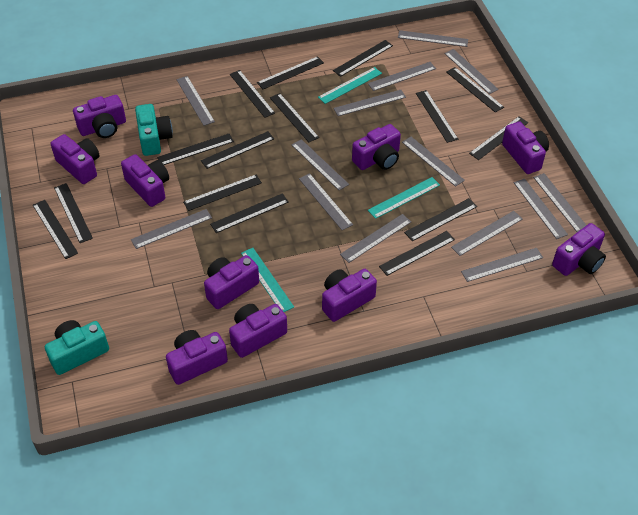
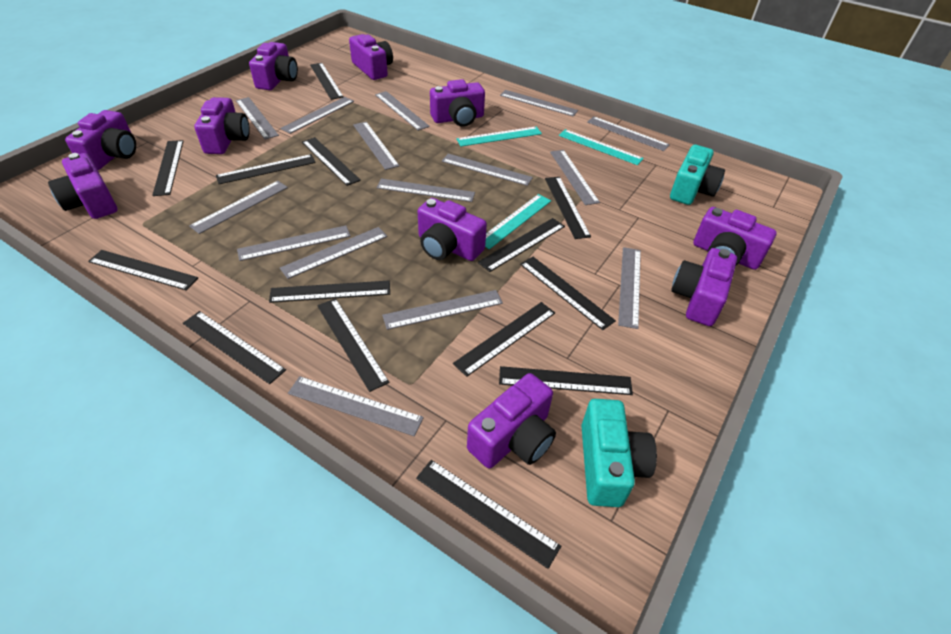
black ruler: [33,200,78,259] [54,183,93,243] [157,134,234,165] [183,175,262,211] [201,131,274,169] [210,193,289,233] [230,70,275,118] [257,56,324,89] [270,93,319,142] [333,40,393,77] [379,231,455,276] [404,198,477,241] [416,90,458,143] [446,67,504,113] [469,116,528,160] = 15 -> [88,250,198,291] [152,140,183,196] [183,311,286,384] [216,154,316,184] [269,281,390,303] [302,137,361,186] [310,63,344,100] [317,298,389,392] [416,460,561,569] [453,302,555,377] [478,218,565,272] [499,366,633,395] [520,257,616,330] [545,177,591,239] = 14
grey ruler: [131,209,212,249] [176,76,215,126] [292,139,349,190] [299,173,353,230] [333,90,406,116] [340,214,411,263] [368,62,436,91] [398,30,468,47] [402,137,465,187] [444,49,499,94] [451,211,523,256] [461,248,543,282] [514,179,568,239] [533,173,586,232] = 14 -> [189,181,288,234] [236,97,279,139] [237,225,351,261] [280,97,354,134] [280,227,387,279] [288,376,424,436] [353,122,399,170] [375,91,430,131] [376,179,475,202] [382,290,503,330] [442,154,533,186] [500,90,578,117] [550,150,600,205] [587,116,670,151] [618,247,641,329] = 15

